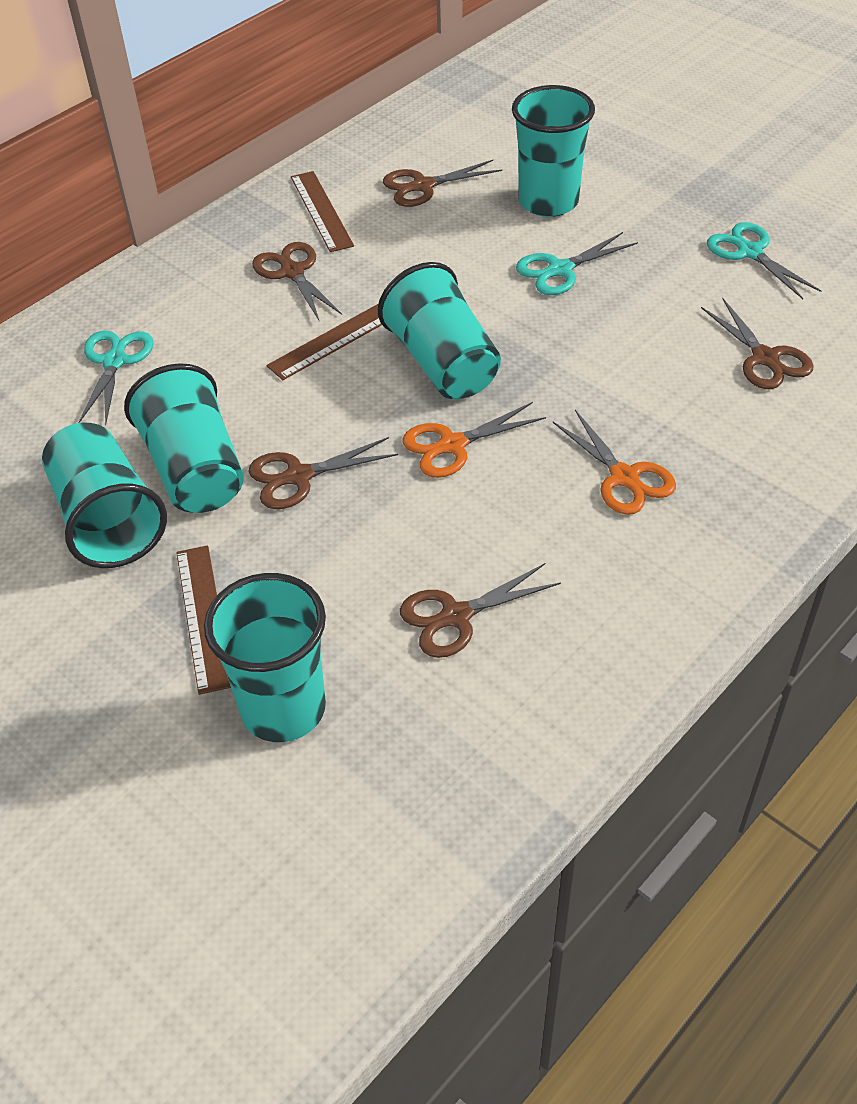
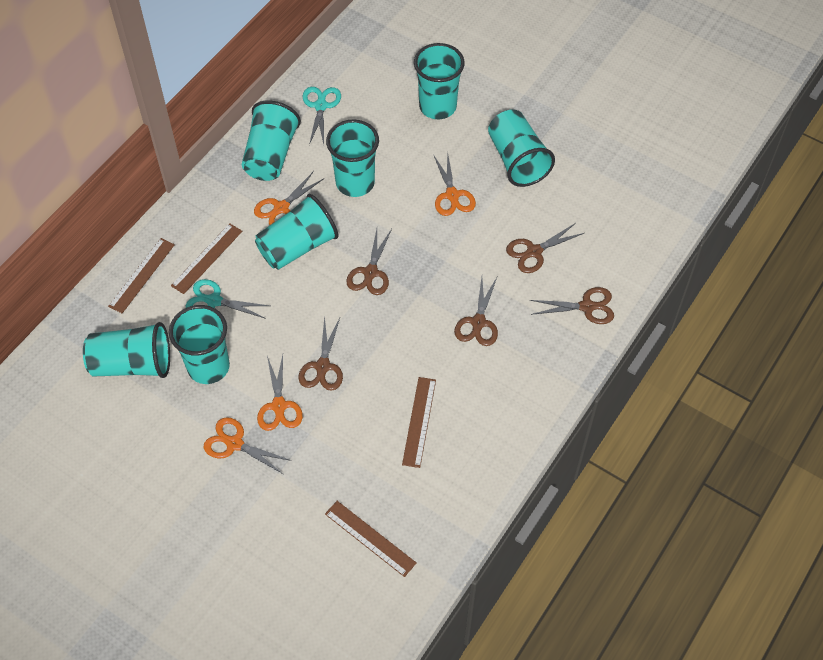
brown ruler: [176,546,231,695] [266,303,382,380] [291,171,354,252] = 3 -> [108,238,175,313] [171,223,242,294] [325,501,416,577] [402,377,436,468] = 4
orange scissors: [402,402,546,478] [553,410,676,515] = 2 -> [203,417,292,474] [254,171,323,225] [257,355,303,431] [433,153,476,216] = 4
turquoise cup: [42,423,167,568] [124,363,244,513] [204,573,326,742] [378,262,501,399] [512,85,595,217] = 5 -> [83,322,170,378] [169,305,230,384] [242,100,301,181] [255,194,338,270] [326,119,379,197] [414,43,465,119] [488,109,555,187] = 7
turquoise scissors: [78,331,154,425] [516,232,638,295] [707,222,821,299] = 3 -> [186,279,270,319] [302,87,341,145] = 2

